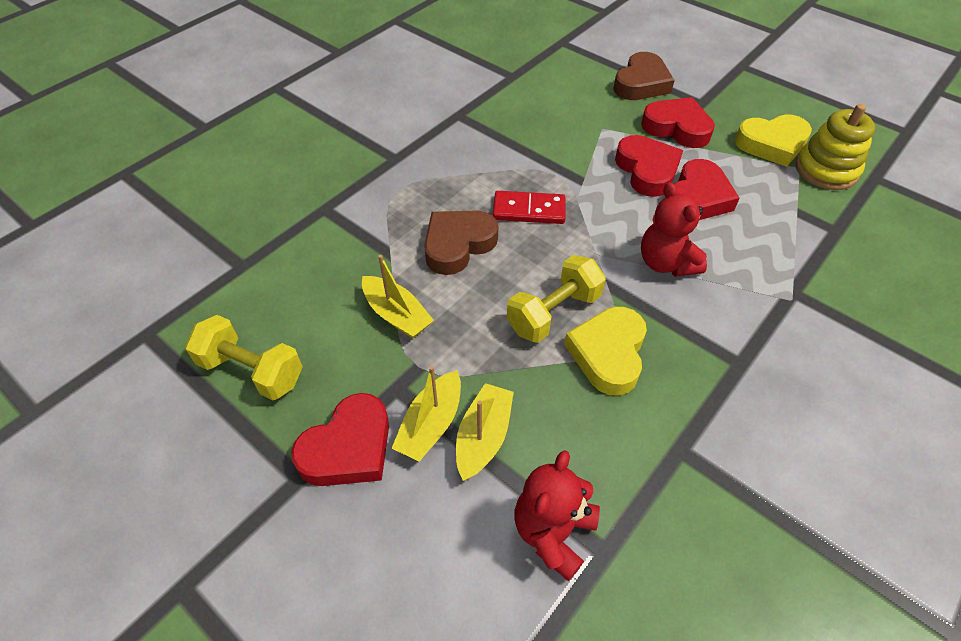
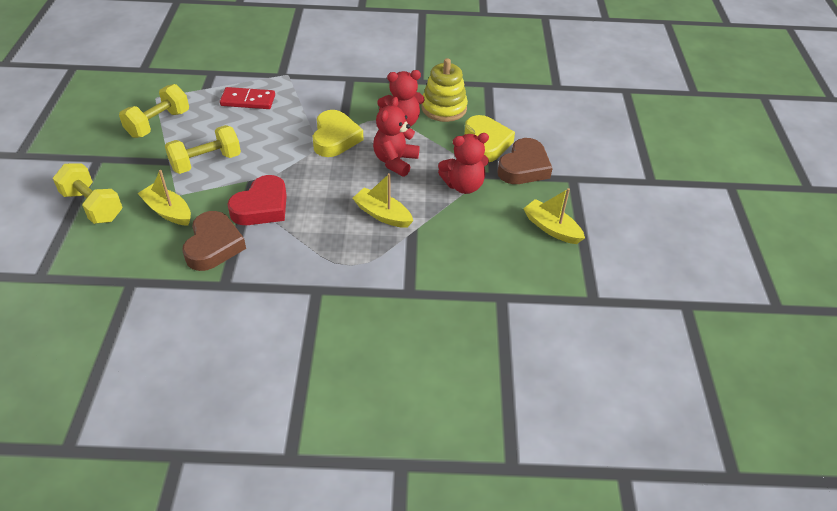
red heart: [291,393,389,486] [615,135,683,197] [641,97,715,148] [674,159,740,220] = 4 -> [227,175,287,225] = 1
red teddy bear: [515,450,600,581] [641,182,707,277] = 2 -> [373,97,420,177] [377,70,425,127] [438,133,489,194] = 3
yellow dumbbell: [185,315,303,400] [507,255,606,343] = 2 -> [53,163,123,224] [119,84,189,138] [165,125,241,174] = 3

